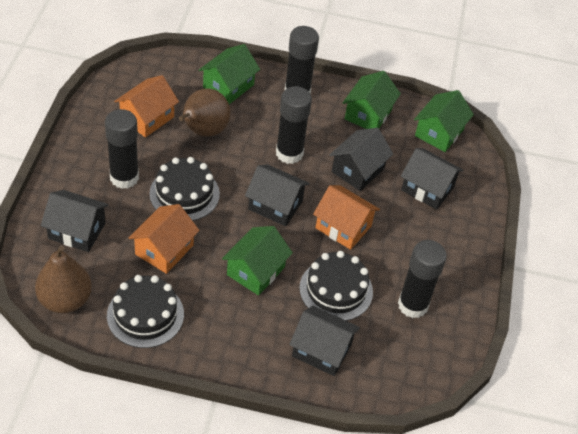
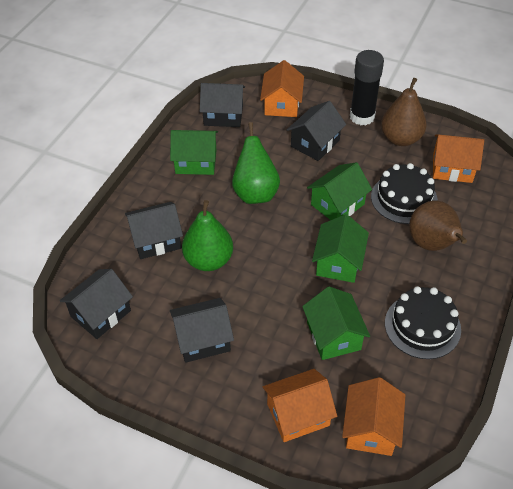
black cake: [107,275,184,348] [149,157,220,221] [299,251,373,321] = 3 -> [371,163,438,224] [385,286,461,359] = 2
black glue stick: [105,109,139,189] [276,86,312,164] [285,26,319,94] [398,240,447,318] = 4 -> [350,50,384,125] = 1
green pear: none = 0 -> [182,200,233,271] [232,122,280,204] = 2
orange house: [114,75,179,138] [129,204,200,274] [313,185,380,250] = 3 -> [260,60,304,117] [263,369,337,442] [342,377,405,456] [433,135,484,183] = 4

